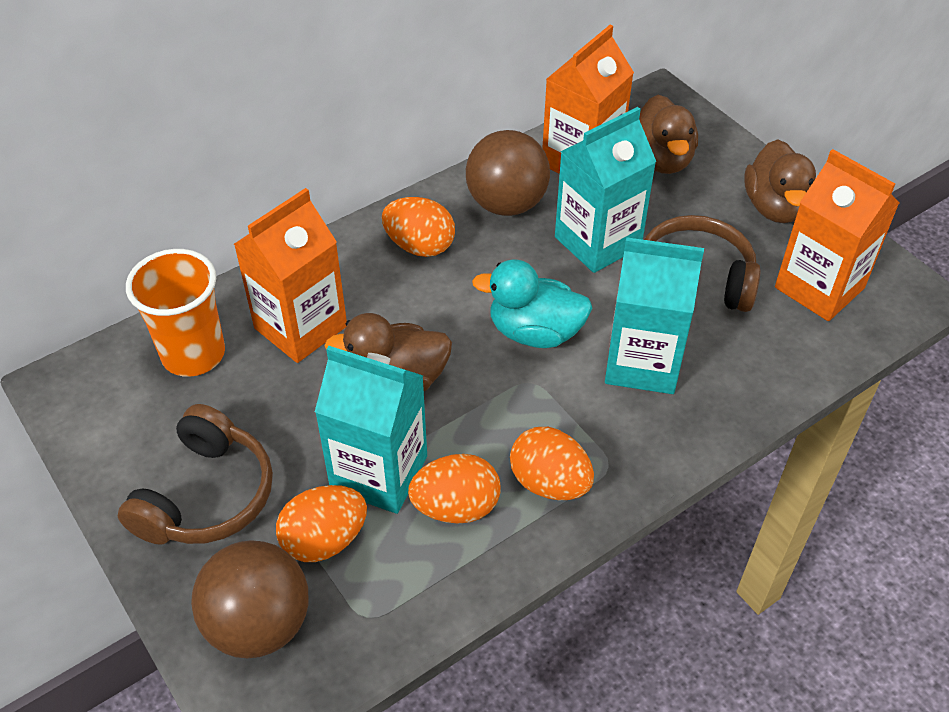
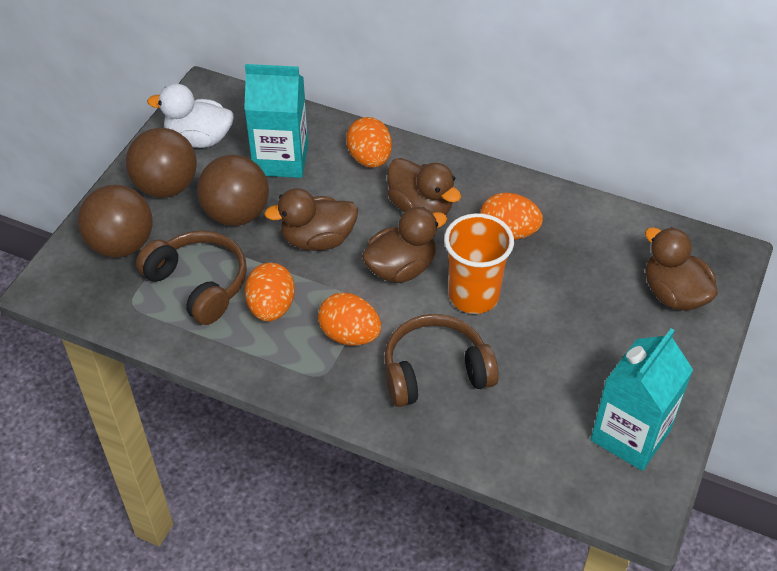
brown ball: [191,540,309,658] [466,130,550,216] = 2 -> [78,185,153,258] [126,128,197,198] [197,155,269,226] = 3
brown duck: [324,313,452,391] [639,95,698,174] [744,139,816,223] = 3 -> [264,188,358,251] [362,207,447,283] [387,158,461,215] [645,227,718,311] = 4
orange carton: [234,188,347,363] [542,25,634,174] [775,149,899,321] = 3 -> none = 0
turquoise carton: [315,346,427,514] [555,107,656,273] [605,237,704,394] = 3 -> [244,64,308,178] [591,328,693,471] = 2
turquoise duck: [472,260,592,348] = 1 -> none = 0
white duck: none = 0 -> [147,84,234,148] = 1

